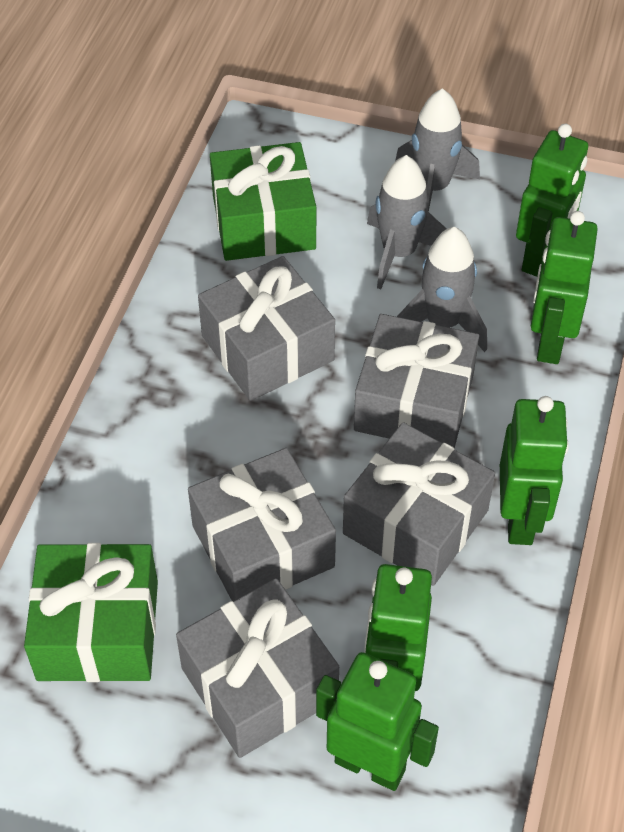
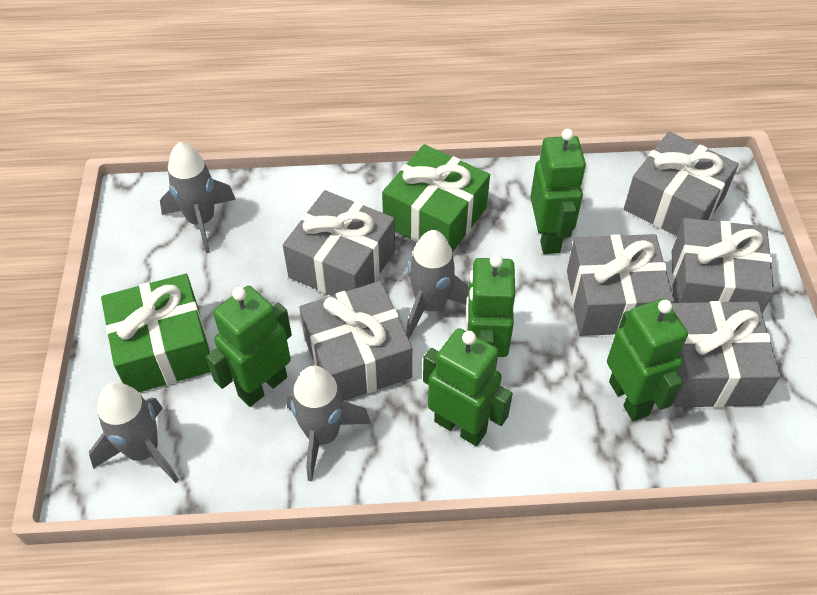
grey gift: [176,578,339,758] [188,448,336,601] [198,256,335,401] [343,422,495,586] [354,314,479,448] = 5 -> [283,190,395,296] [299,281,412,401] [567,234,674,336] [624,132,739,236] [671,218,774,313] [672,301,781,408] = 6
grey rocket: [367,155,447,289] [395,88,480,212] [397,227,487,352] = 3 -> [89,382,179,483] [160,142,236,253] [287,366,371,481] [406,230,469,339] = 4

